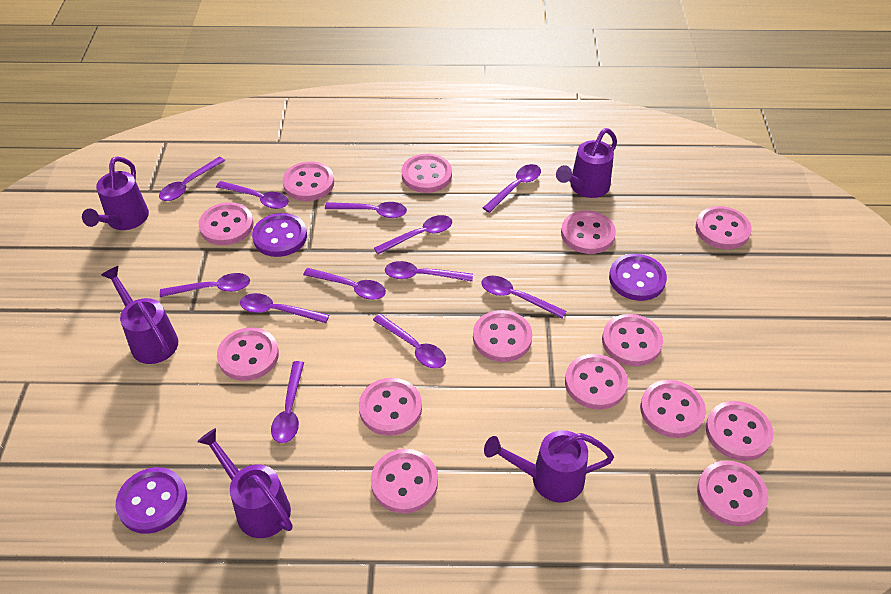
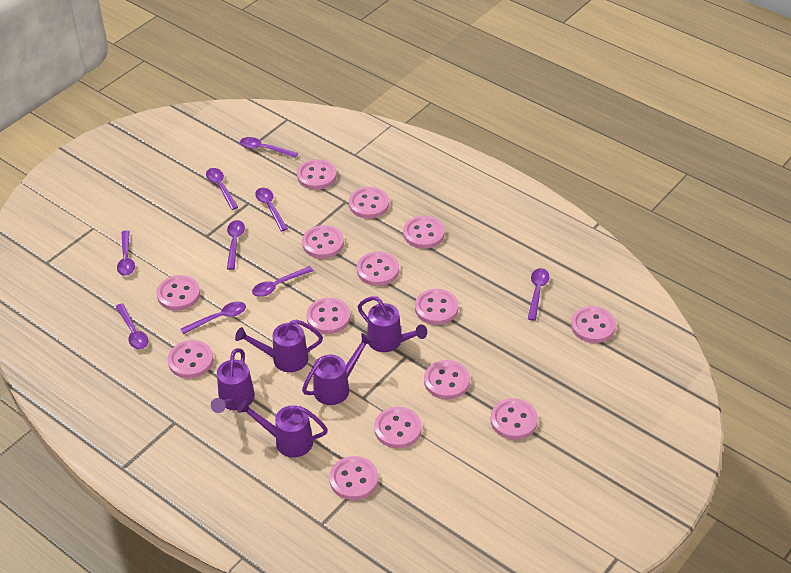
purple button: [115,467,187,534] [252,213,307,257] [609,254,667,301] = 3 -> none = 0
purple spoon: [159,157,225,201] [160,273,250,297] [216,181,289,209] [240,293,329,323] [271,361,304,443] [303,268,386,300] [325,202,407,218] [373,314,446,369] [374,215,452,254] [385,261,473,282] [481,276,566,318] [483,164,541,213] = 12 -> [116,303,148,349] [117,230,135,276] [181,301,246,334] [206,168,238,210] [227,220,245,270] [240,137,298,158] [252,266,313,297] [255,188,288,231] [528,268,549,321] = 9

